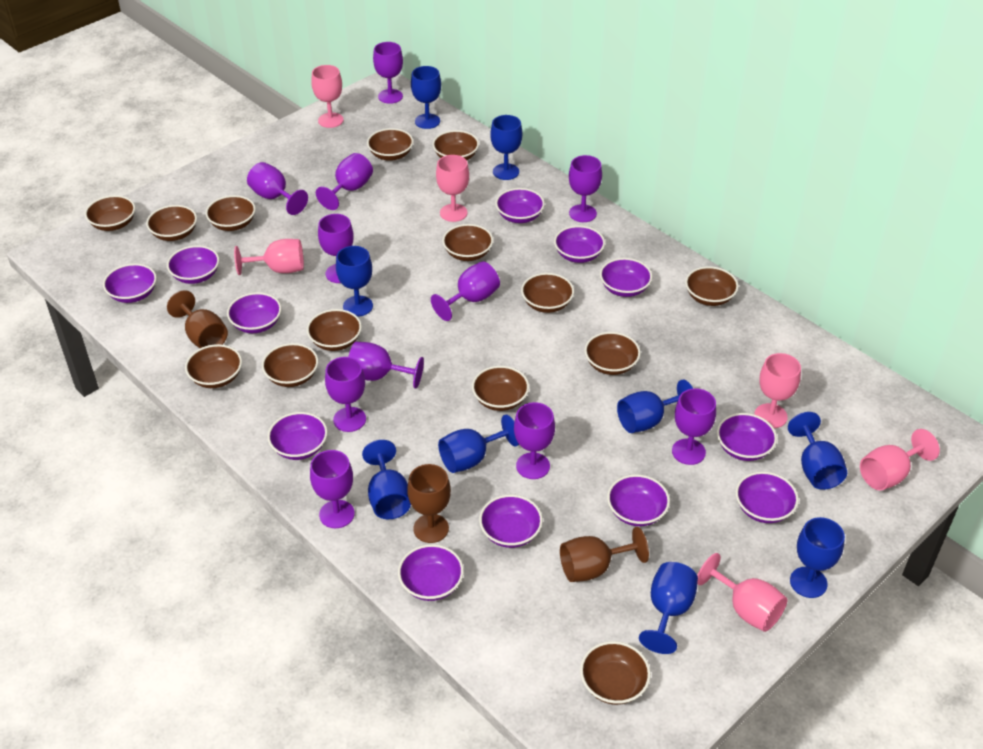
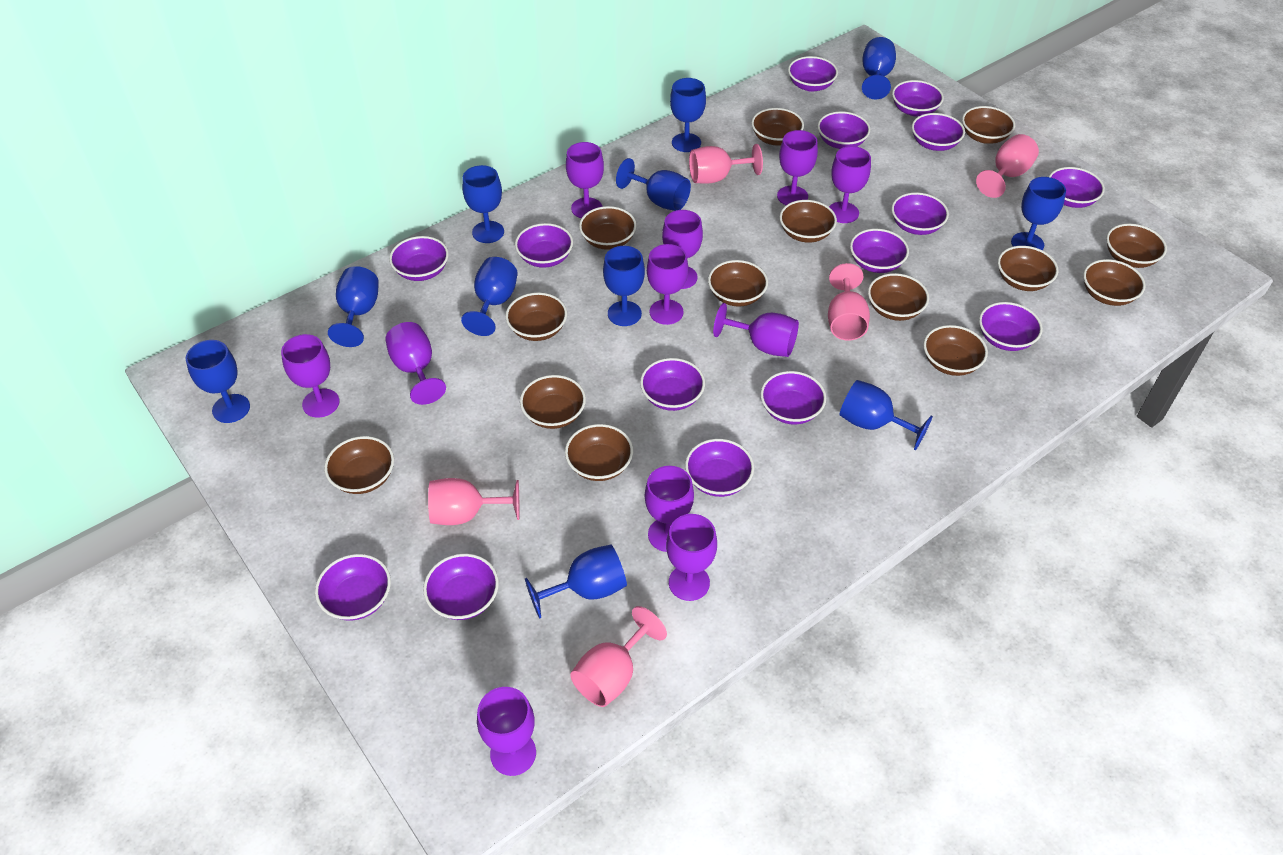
blue goblet: [336,246,373,317] [362,440,411,519] [411,66,441,129] [438,415,519,473] [490,115,522,180] [617,380,693,433] [639,562,698,654] [788,412,847,490] [790,517,845,598] = 9 -> [186,340,250,423] [328,266,379,347] [461,257,518,336] [462,165,504,243] [525,544,627,619] [603,246,645,326] [616,158,691,211] [670,78,706,152] [839,380,933,450] [862,37,896,99] [1011,177,1066,250] = 11
brown goblet: [167,290,228,348] [407,464,451,543] [560,527,649,582] = 3 -> none = 0
pink goblet: [234,239,304,275] [311,65,344,128] [436,155,469,222] [697,553,787,632] [754,353,801,428] [860,429,940,490] = 6 -> [428,478,519,525] [570,606,667,707] [689,144,763,184] [828,263,870,341] [976,134,1039,198] = 5
purple bowl: [103,263,157,303] [167,245,219,284] [227,292,281,333] [267,412,328,460] [398,544,464,601] [479,495,543,548] [495,188,545,223] [554,226,605,263] [600,258,652,297] [607,474,670,526] [717,413,777,461] [735,471,799,523] = 12 -> [315,554,391,621] [389,236,449,281] [423,554,499,620] [515,223,573,268] [640,358,705,411] [685,439,754,497] [760,371,826,424] [788,56,838,92] [817,111,871,149] [850,229,909,273] [891,192,949,235] [892,80,944,116] [912,113,965,151] [979,302,1043,351] [1049,167,1105,208] = 15

